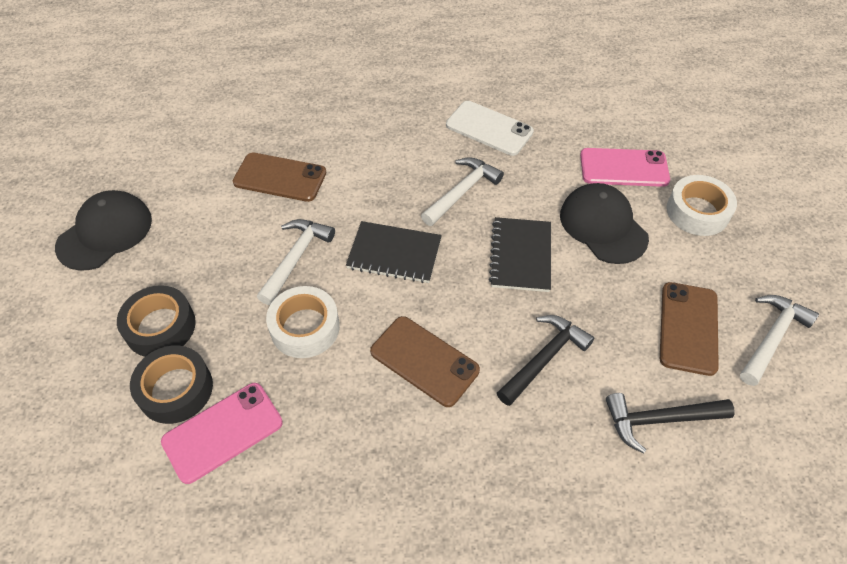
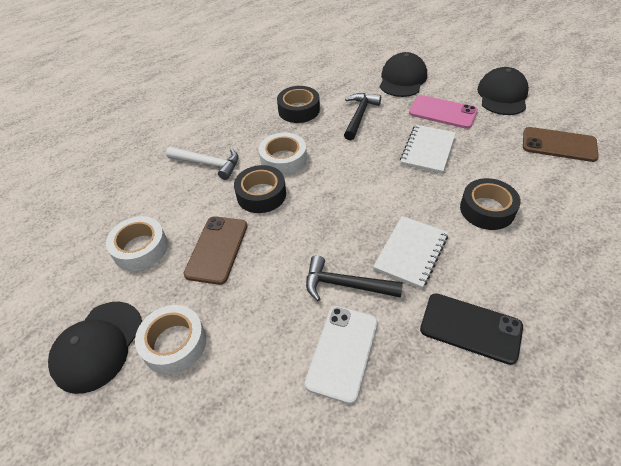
black cap: [55,190,152,271] [560,183,649,264] = 2 -> [48,302,142,394] [380,52,427,97] [477,67,529,115] = 3
black notebook: [346,221,442,283] [489,217,551,292] = 2 -> none = 0
black phone: none = 0 -> [420,293,523,365] = 1
black tape: [117,285,196,357] [130,345,213,424] = 2 -> [234,165,286,213] [277,86,320,123] [460,178,521,230] = 3
brown phone: [233,153,326,202] [370,316,480,407] [660,282,719,376] = 3 -> [183,216,247,285] [523,127,599,162] = 2
pink phone: [161,383,283,484] [580,148,670,187] = 2 -> [409,95,478,129] = 1
white hammer: [257,219,335,305] [421,157,504,226] [740,295,819,386] = 3 -> [166,147,238,180] = 1
white notebook: none = 0 -> [373,216,448,289] [400,125,456,174] = 2
white tape: [266,286,340,358] [667,175,737,236] = 2 -> [106,216,168,271] [135,305,206,375] [259,133,307,176] = 3

